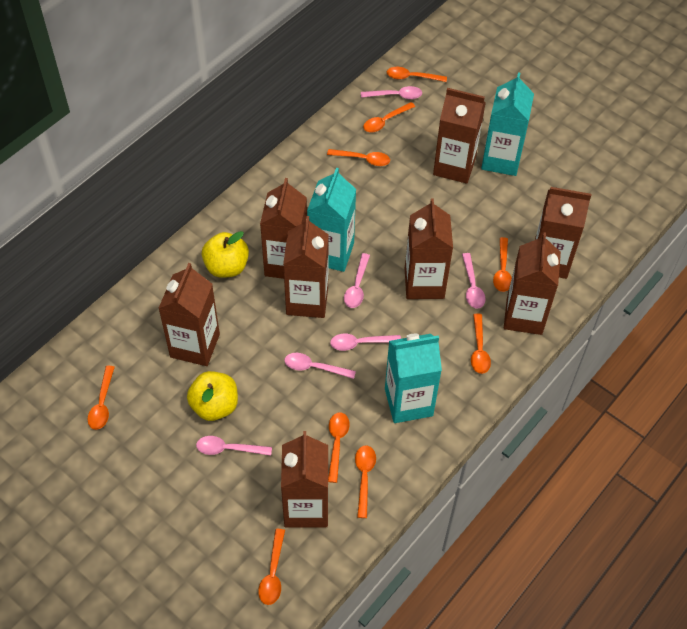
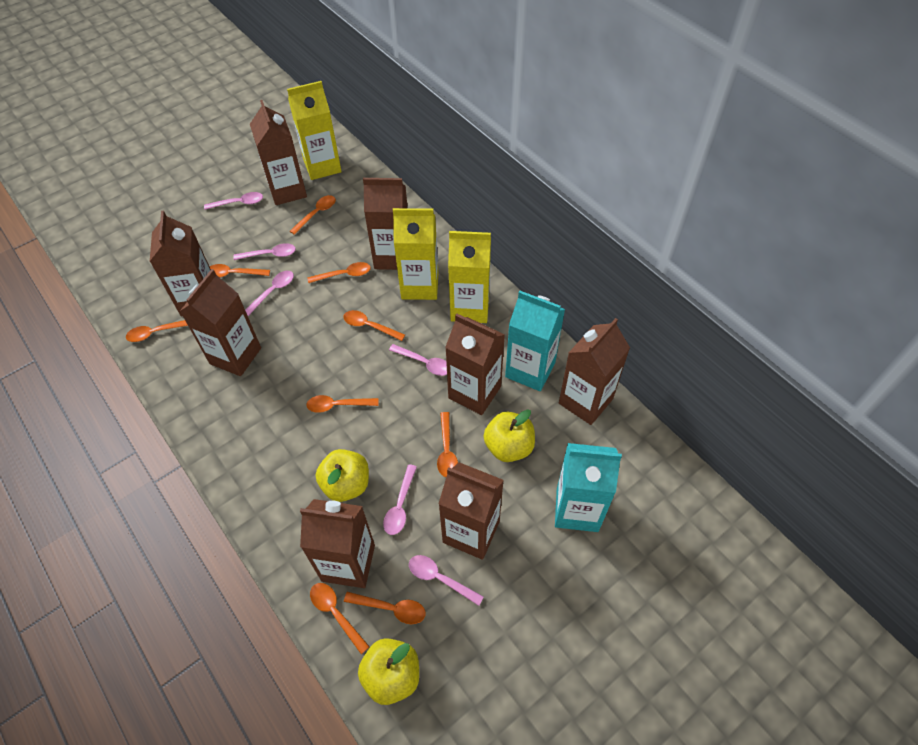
turquoise carton: [307,168,356,272] [385,334,442,423] [481,72,534,176] = 3 -> [505,291,565,391] [555,443,622,532] = 2
yellow apple: [187,371,238,421] [202,231,249,278] = 2 -> [316,449,369,502] [358,638,419,705] [484,409,535,462] = 3
yellow carton: none = 0 -> [287,81,342,180] [393,208,438,300] [448,231,491,323] = 3

